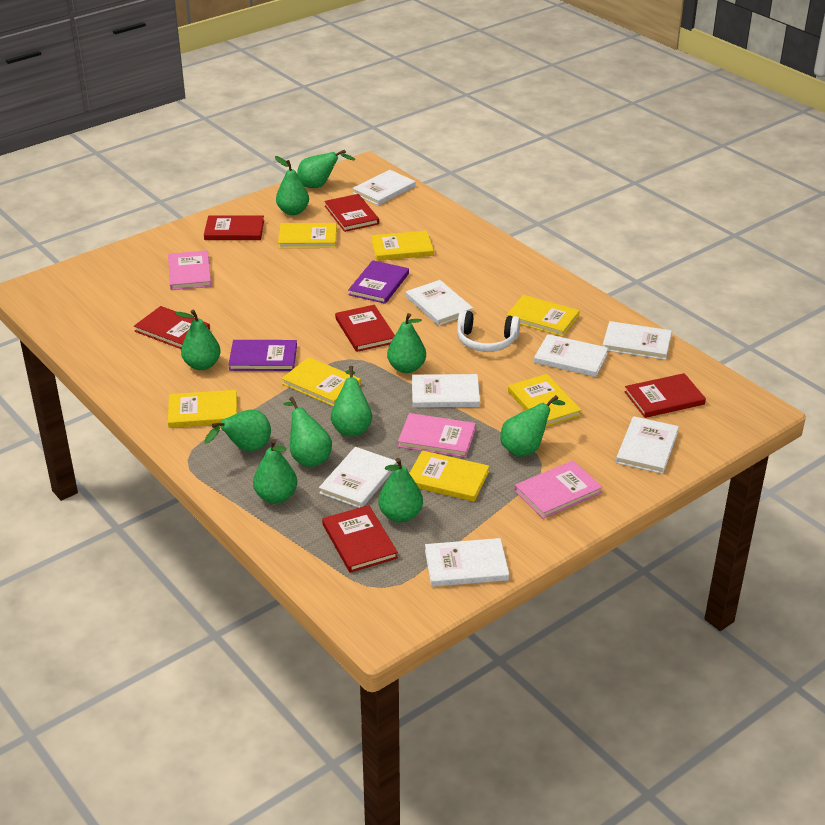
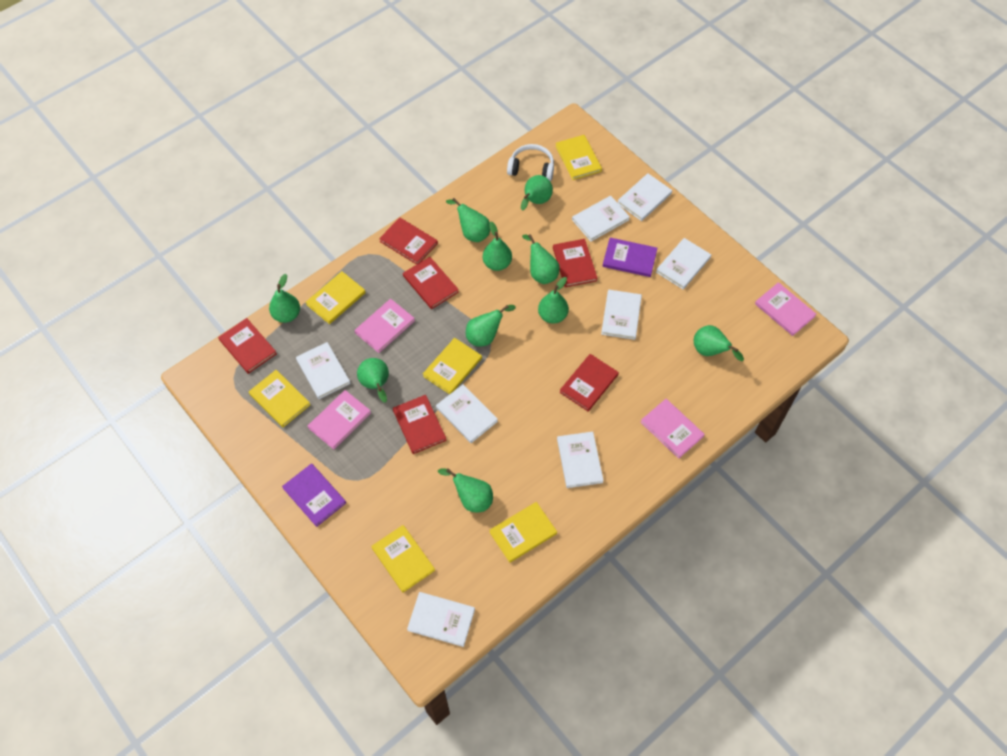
pink book: [168,250,211,290] [398,413,476,458] [515,461,603,519] = 3 -> [308,390,371,450] [354,299,415,353] [640,399,705,459] [755,282,816,336] = 4
yellow book: [168,390,237,428] [278,223,337,248] [281,357,361,407] [371,231,434,261] [409,450,489,502] [506,295,580,337] [508,374,581,427] = 7 -> [249,370,310,427] [306,271,366,324] [371,525,435,593] [423,338,482,394] [489,502,557,563] [556,135,602,180] = 6

